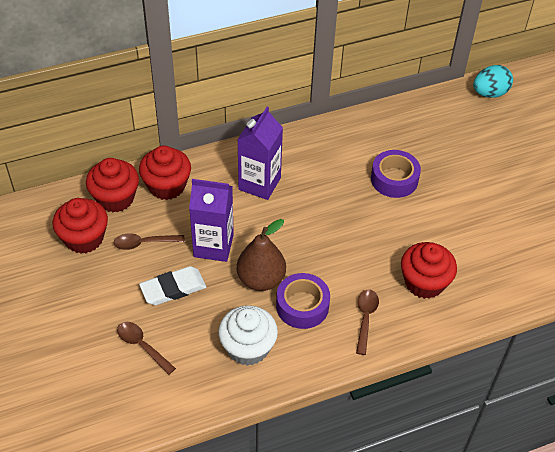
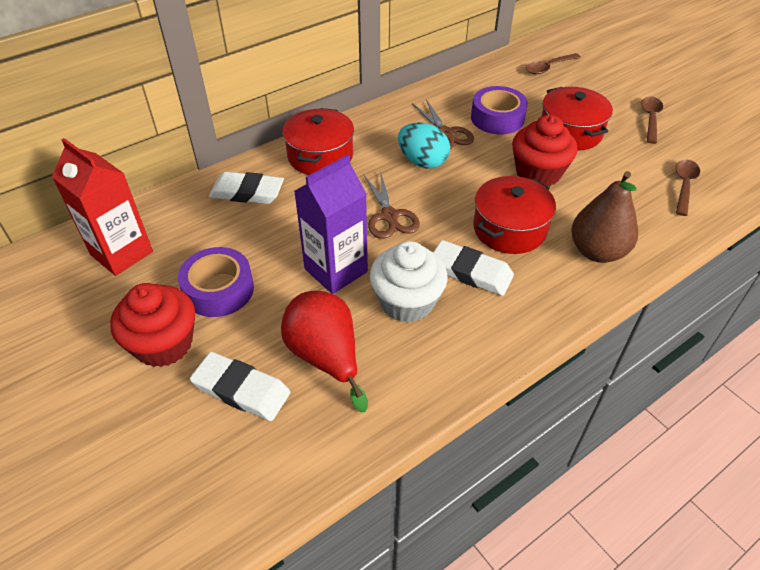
brown scissors: none = 0 -> [364,170,420,239] [412,99,474,149] = 2
purple carton: [189,179,234,262] [237,107,283,200] = 2 -> [294,155,368,294] = 1
red carton: none = 0 -> [52,138,153,276] = 1
red cupcake: [53,198,108,254] [86,158,139,212] [139,146,191,200] [401,242,457,299] = 4 -> [110,283,195,367] [512,115,577,186] = 2
red pear: none = 0 -> [281,291,368,412] = 1
red pot: none = 0 -> [282,108,354,175] [473,176,556,254] [541,87,613,151] = 3
white eraser: [139,266,206,305] = 1 -> [190,352,290,421] [209,172,284,204] [433,240,514,296] = 3

